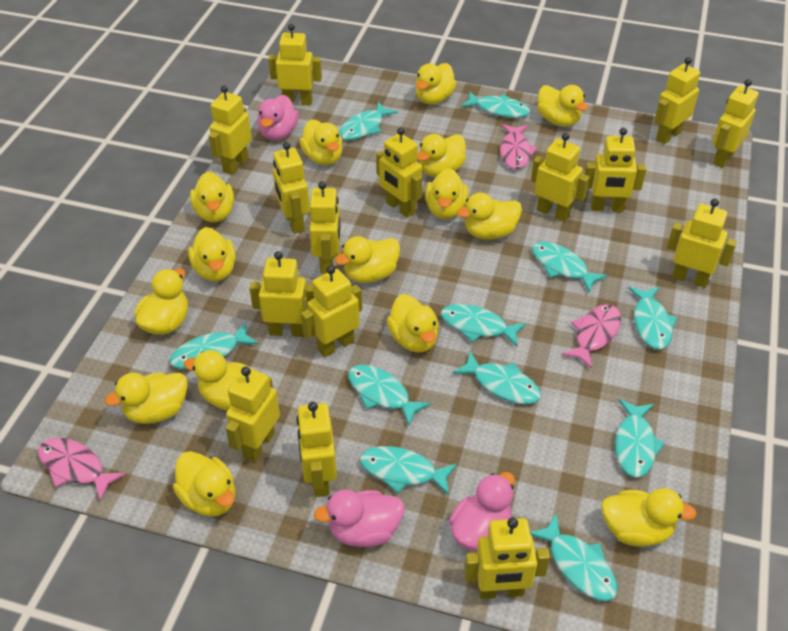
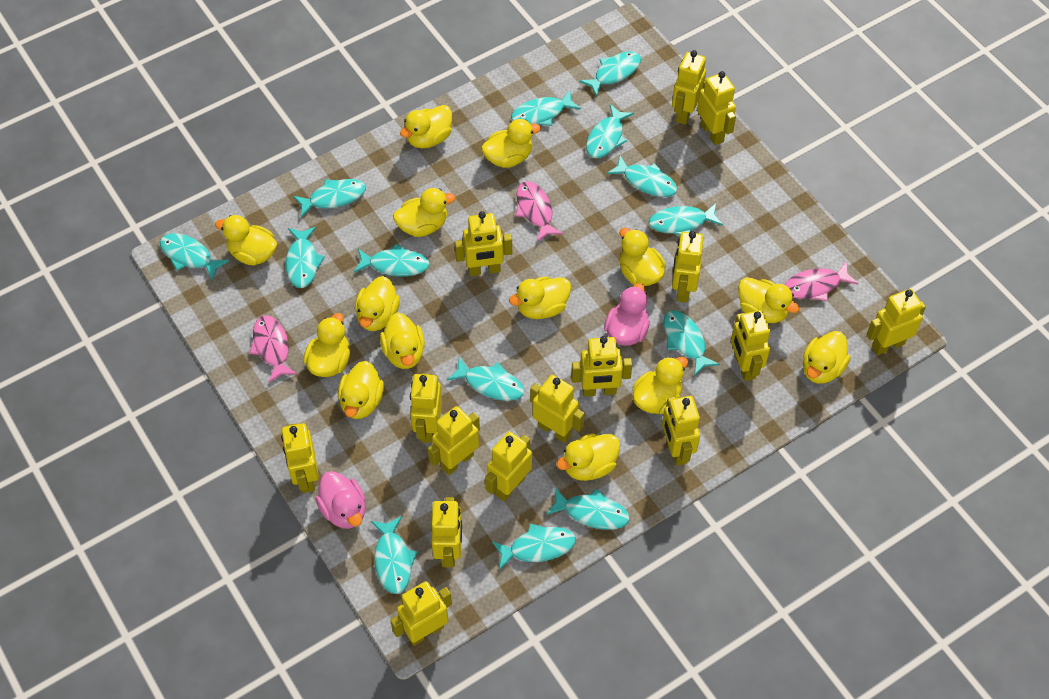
pink duck: [257,95,299,140] [314,489,404,547] [449,472,515,552] = 3 -> [316,471,365,529] [604,283,650,346] = 2
turquoise fish: [170,322,258,369] [339,102,398,140] [348,365,431,426] [360,446,457,495] [441,304,526,347] [453,352,541,404] [461,91,530,118] [530,514,617,601] [532,242,608,293] [615,399,665,478] [628,287,678,349] = 11 -> [160,233,229,280] [286,227,325,288] [293,179,366,217] [354,244,430,276] [371,516,417,594] [447,357,525,401] [492,524,576,570] [511,91,581,126] [546,487,630,530] [579,51,641,97] [586,104,634,158] [607,156,677,197] [649,203,723,235] [664,310,720,376] = 14
yellow duck: [105,373,188,424] [134,268,188,335] [173,451,235,517] [184,350,253,411] [188,227,236,281] [190,171,234,222] [299,119,343,165] [335,236,400,283] [387,294,439,353] [416,63,457,104] [418,134,466,177] [425,168,468,219] [457,193,522,239] [537,85,588,126] [601,488,697,547] = 15 -> [215,215,277,265] [303,313,350,377] [338,361,384,419] [355,276,400,331] [380,313,425,369] [393,188,455,237] [400,105,452,148] [481,119,541,168] [509,276,571,319] [557,433,620,481] [620,228,666,286] [632,356,688,414] [738,277,799,323] [803,331,851,384] = 14

